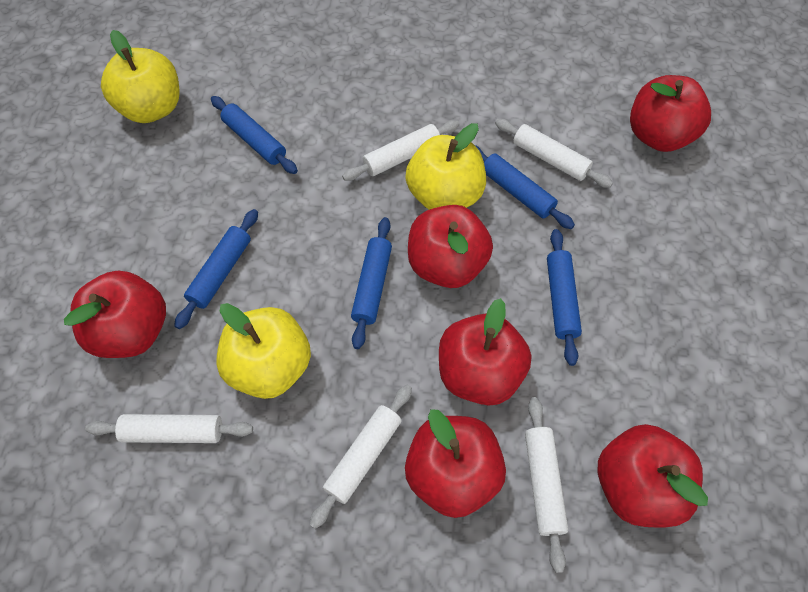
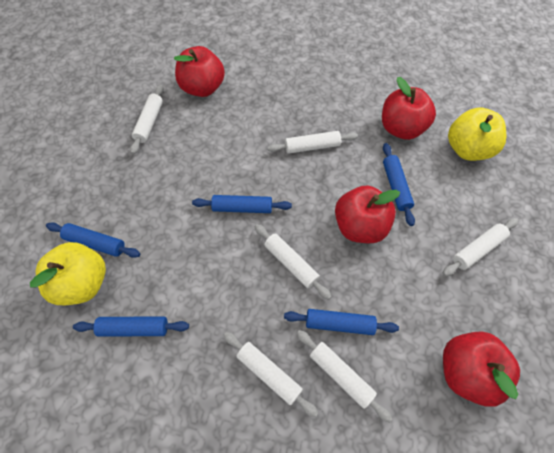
red apple: [64,271,166,358] [405,409,506,518] [408,205,493,288] [439,298,531,406] [598,424,708,527] [630,75,711,152] = 6 -> [174,46,225,97] [335,186,400,243] [382,77,436,140] [443,331,520,407] = 4
white rolling pin: [85,414,253,443] [309,385,412,529] [342,120,459,181] [495,119,613,188] [525,397,568,573] = 5 -> [130,84,164,154] [224,332,318,417] [255,224,332,300] [268,131,358,154] [297,330,393,423] [442,218,519,276] = 6
yellow apple: [101,30,180,123] [216,303,311,399] [405,123,486,210] = 3 -> [30,242,106,305] [448,107,507,161] = 2

